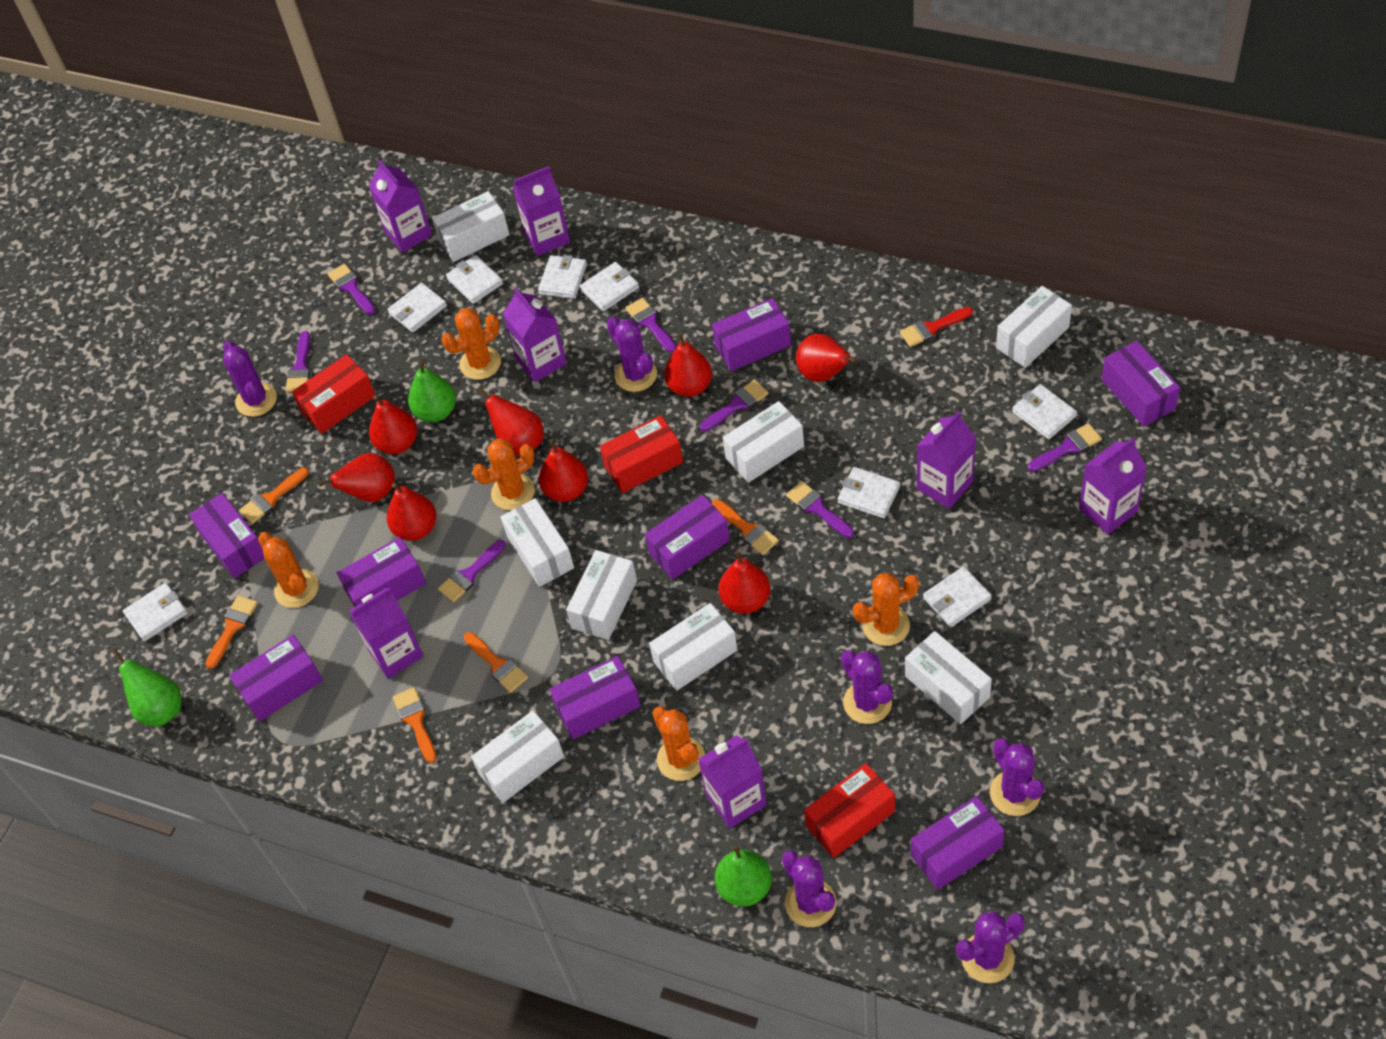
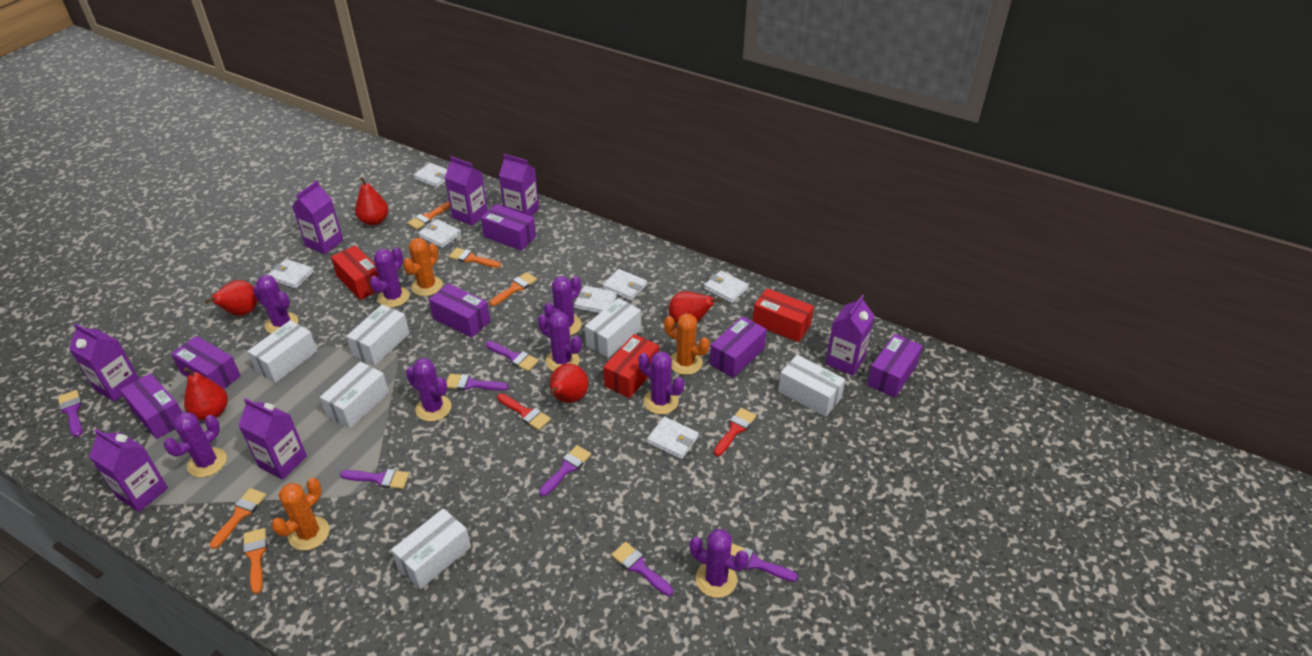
green pear: [112,649,181,727] [408,360,456,422] [715,844,772,907] = 3 -> none = 0
orange cactus: [258,532,319,608] [442,308,501,380] [473,438,535,510] [653,706,705,781] [853,573,919,646] = 5 -> [271,478,330,551] [403,238,443,296] [664,313,710,375] = 3
purple box: [189,493,265,578] [229,635,323,722] [337,537,426,607] [550,656,641,739] [645,495,730,579] [712,298,791,371] [911,796,1005,890] [1101,341,1180,426] = 8 -> [120,373,183,439] [171,336,241,389] [429,283,490,338] [481,204,536,251] [710,316,767,378] [867,334,923,398] = 6
purple cactus: [223,341,277,417] [607,317,657,392] [782,851,836,927] [841,650,893,724] [956,911,1025,983] [990,738,1044,816] = 6 -> [164,412,227,478] [253,275,299,334] [370,247,410,308] [406,358,451,421] [538,311,582,371] [544,276,582,335] [639,351,684,414] [689,529,749,598] = 8
red brush: [900,307,973,347] = 1 -> [497,393,551,430] [714,408,756,456] = 2
red pear: [318,453,395,502] [369,395,417,454] [387,483,437,541] [477,386,544,456] [539,439,588,502] [664,333,712,397] [718,550,771,614] [796,334,857,382] = 8 -> [184,367,228,420] [205,280,258,316] [355,177,389,226] [549,364,588,403] [668,291,722,324] = 5
white box: [432,191,510,262] [471,711,564,803] [501,498,574,587] [566,550,637,640] [649,603,737,691] [723,401,804,483] [905,631,992,724] [996,286,1072,368] = 8 -> [247,320,317,383] [320,362,389,429] [346,304,409,366] [391,508,471,590] [585,298,641,358] [778,355,845,417] = 6
white wallet: [123,583,188,641] [388,283,447,332] [446,255,503,304] [538,255,587,299] [580,262,639,311] [838,467,900,518] [923,566,992,627] [1012,384,1077,439] = 8 -> [268,259,314,288] [413,163,448,188] [418,219,461,248] [574,286,617,313] [603,269,647,301] [647,417,699,459] [704,270,749,303] = 7

